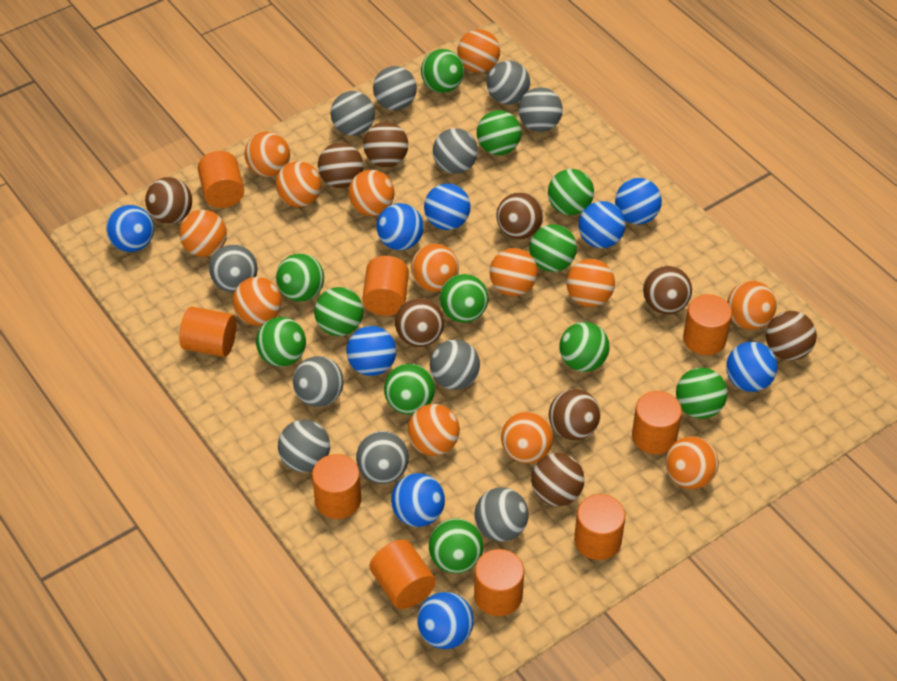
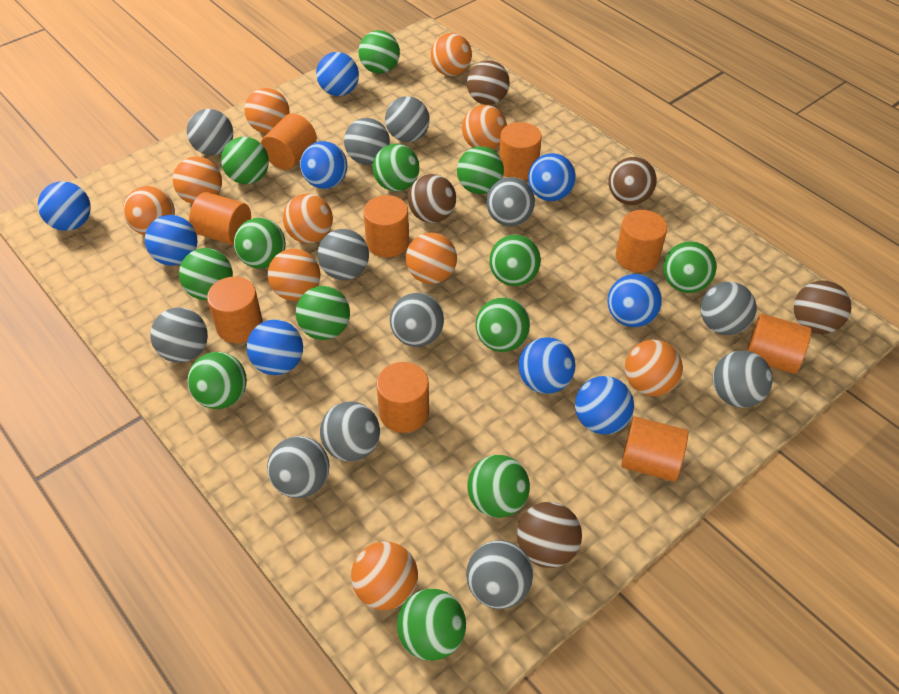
brown ball: [145,177,192,224] [318,143,363,188] [363,122,408,167] [395,298,444,347] [496,192,543,239] [531,453,584,506] [549,389,600,440] [643,266,692,314] [766,311,817,360] = 9 -> [408,174,456,223] [467,60,510,105] [517,502,582,568] [608,157,657,205] [794,280,851,334] = 5
green ball: [256,317,306,367] [276,253,324,302] [314,287,363,336] [384,364,435,414] [421,49,464,93] [429,519,483,573] [440,274,488,323] [477,110,521,155] [529,224,577,272] [548,169,594,215] [559,322,609,372] [676,367,727,419] = 12 -> [179,248,233,300] [188,352,247,409] [221,137,269,184] [234,218,286,269] [296,286,350,340] [359,30,400,74] [373,144,419,191] [397,589,466,661] [457,146,504,194] [467,455,530,518] [475,298,530,352] [489,235,541,286] [663,241,717,293] = 13
grey ball: [209,244,257,292] [278,420,330,472] [293,356,344,407] [331,91,375,136] [356,431,409,484] [373,66,417,110] [430,339,480,390] [433,128,478,174] [474,487,529,542] [487,60,530,105] [518,87,563,132] = 11 -> [150,308,208,363] [187,109,233,155] [267,436,330,498] [318,229,369,280] [320,401,380,461] [344,118,390,165] [385,96,430,142] [390,293,444,347] [466,540,533,609] [486,177,535,226] [700,281,757,335] [713,351,773,407] = 12
orange ball: [179,210,227,257] [233,277,282,326] [245,131,290,177] [275,161,322,207] [348,170,395,216] [408,404,460,456] [411,244,459,292] [457,29,500,73] [490,248,538,296] [501,411,553,464] [567,259,615,307] [665,436,719,489] [727,281,777,330] = 13 -> [123,186,175,235] [173,156,222,204] [244,88,290,134] [268,249,320,301] [283,194,333,243] [351,541,418,610] [406,232,457,284] [431,33,472,76] [462,105,507,149] [625,340,683,396] = 10

